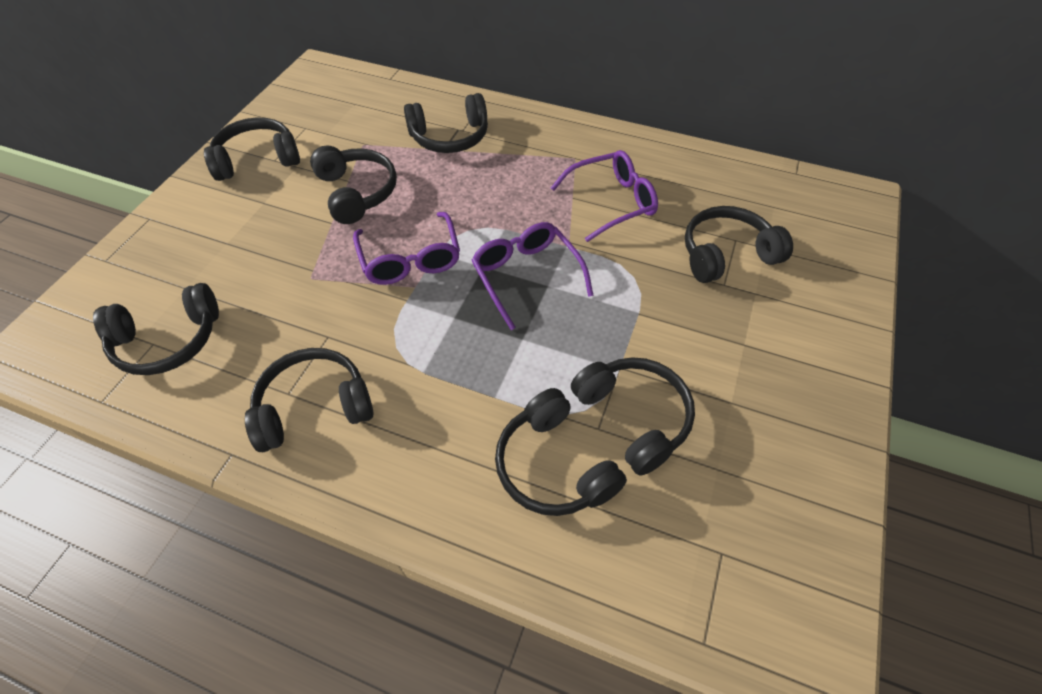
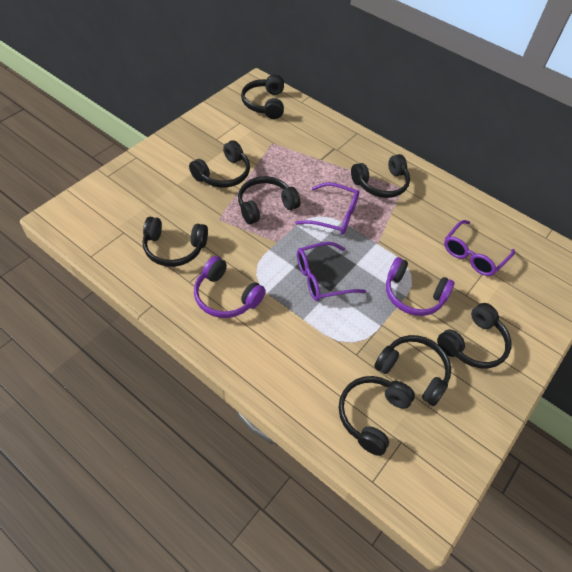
purple headphones: none = 0 -> [194,256,266,318] [386,257,454,316] = 2

